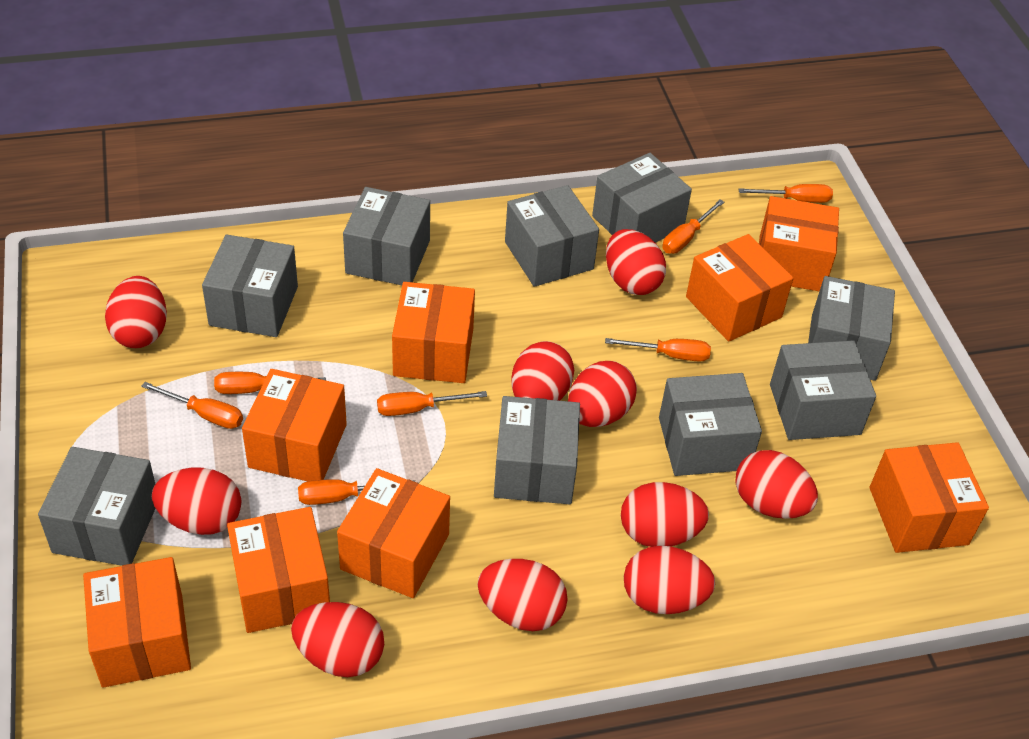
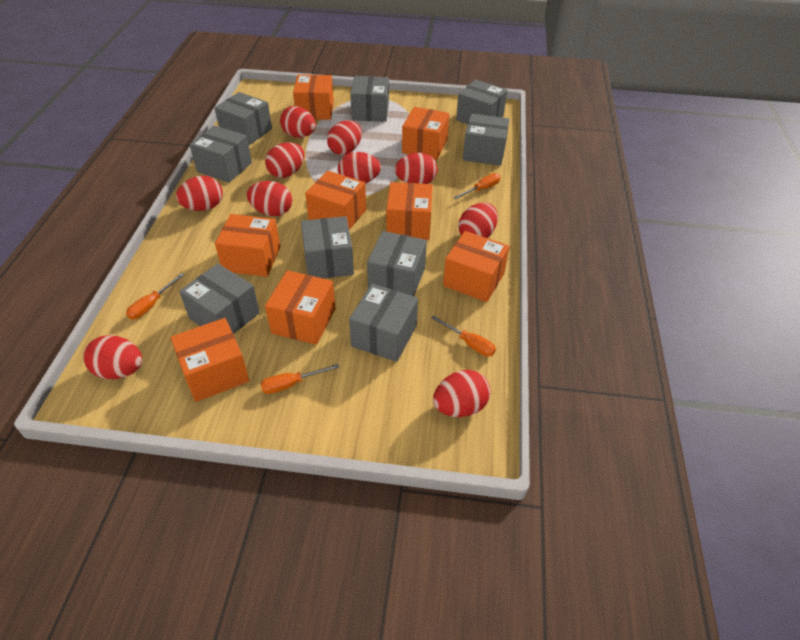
orange screwdriver: [141,382,243,429] [214,372,326,394] [298,479,415,505] [377,391,487,416] [605,338,711,362] [662,200,724,254] [738,184,833,203] = 7 -> [126,273,184,319] [260,364,339,394] [431,316,496,357] [454,173,501,199] = 4

